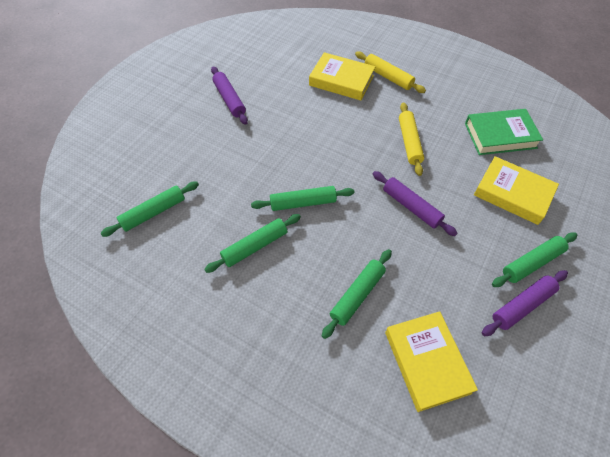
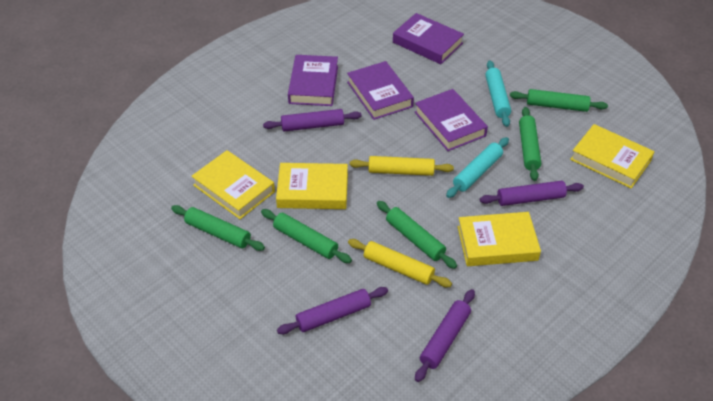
green book: [465,109,543,155] = 1 -> none = 0
purple book: none = 0 -> [288,55,338,106] [347,61,414,120] [393,13,464,64] [415,89,488,151] = 4
purple rolling pin: [211,66,248,125] [373,171,457,236] [482,270,568,336] = 3 -> [263,109,362,131] [277,287,388,334] [415,289,475,382] [480,181,584,206] = 4
turquoise rolling pin: none = 0 -> [446,137,509,198] [485,61,511,127] = 2
yellow book: [309,52,375,100] [385,311,478,412] [474,156,559,225] = 3 -> [191,150,275,219] [276,163,348,209] [458,212,541,266] [570,124,655,188] = 4

